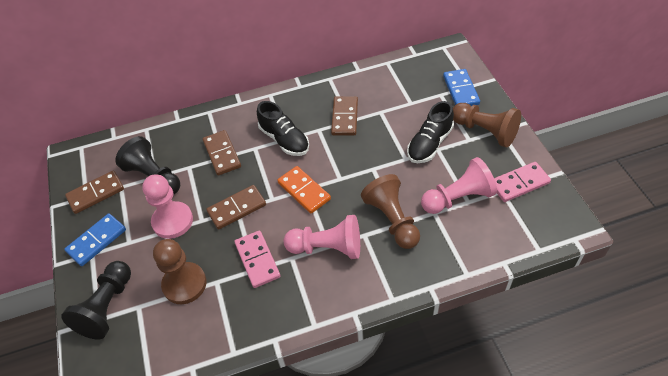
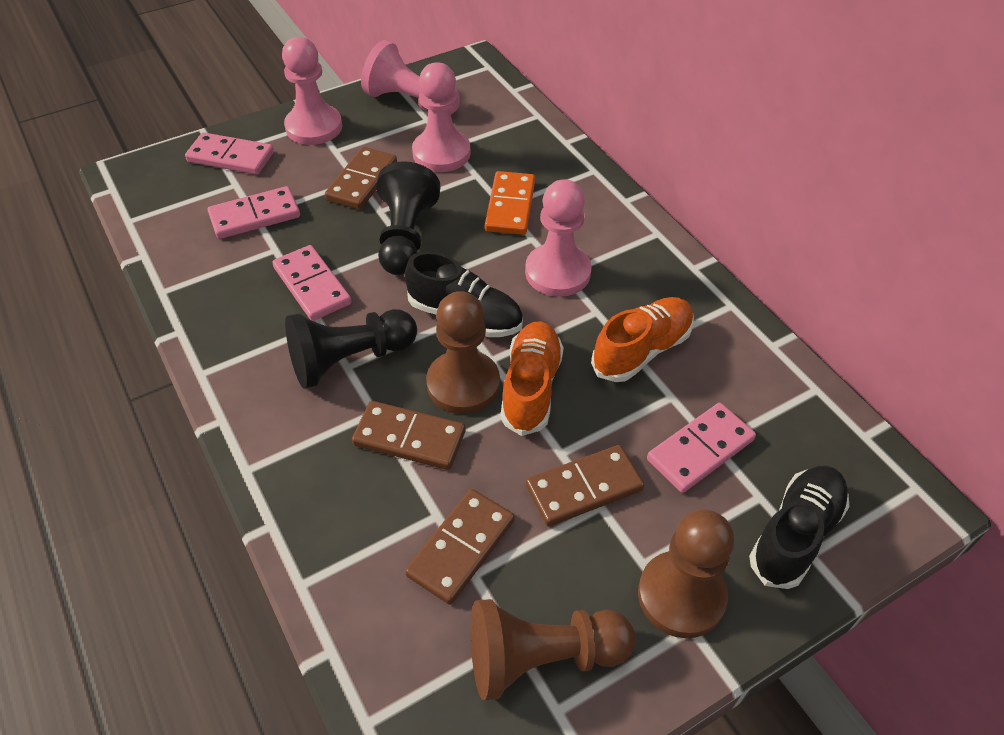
blue domino: [64,213,126,266] [443,69,480,106] = 2 -> none = 0
orange shoe: none = 0 -> [501,321,564,436] [591,297,694,382] = 2
pink domino: [234,230,280,288] [494,162,551,202] = 2 -> [185,132,274,175] [208,186,300,239] [272,245,352,321] [647,403,756,493] = 4
pink pawn: [142,174,193,239] [284,215,360,259] [421,157,497,214] = 3 -> [282,37,342,145] [361,40,460,115] [412,62,471,172] [525,179,591,297] = 4

